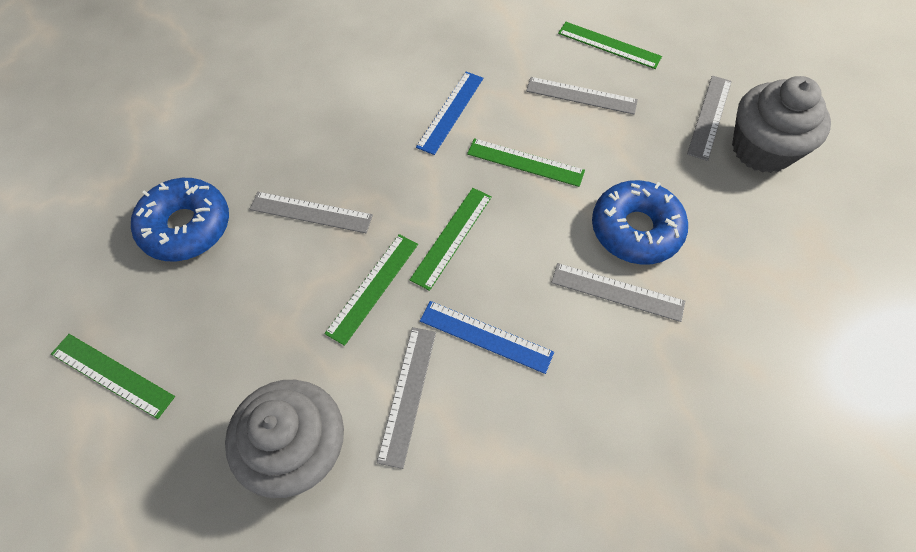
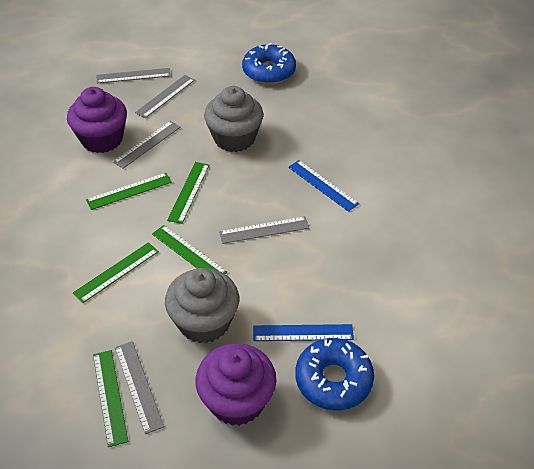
purple cupcake: none = 0 -> [67,87,127,153] [195,343,276,426] = 2

